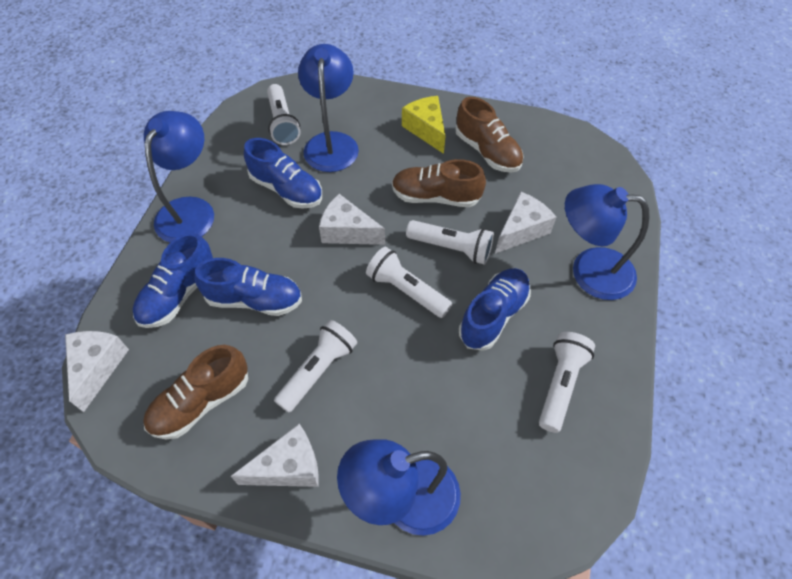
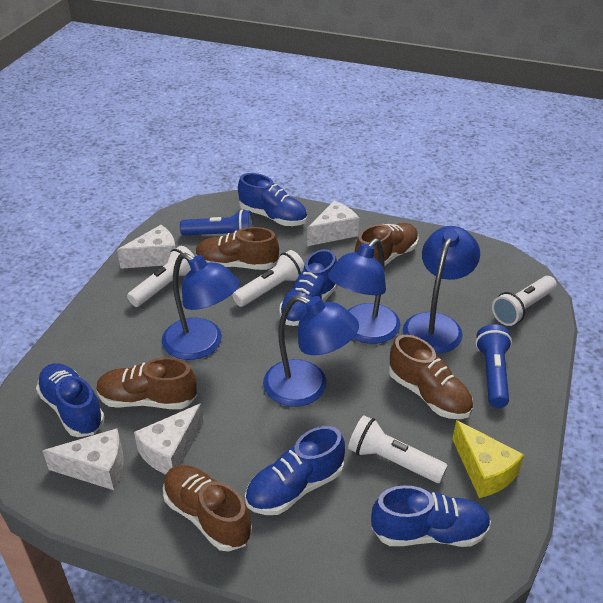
blue flashlight: none = 0 -> [180,210,253,235] [475,324,512,408] = 2
blue shoe: [133,233,213,328] [194,258,302,316] [244,138,322,209] [459,268,531,351] = 4 -> [36,363,105,437] [238,173,307,226] [245,426,345,515] [280,249,338,326] [371,485,491,547] = 5
brown shoe: [143,345,248,439] [392,159,486,207] [456,97,524,173] = 3 -> [96,357,197,409] [163,465,252,552] [195,227,279,270] [355,223,419,266] [389,335,473,419] = 5
white flashlight: [267,84,300,145] [274,320,357,413] [366,247,452,318] [406,220,494,265] [539,332,595,433] = 5 -> [127,246,195,307] [233,250,305,307] [348,415,448,483] [492,276,557,326] = 4

